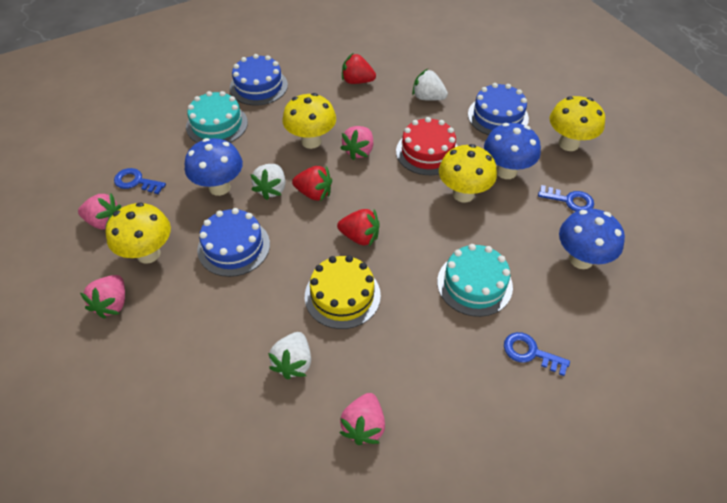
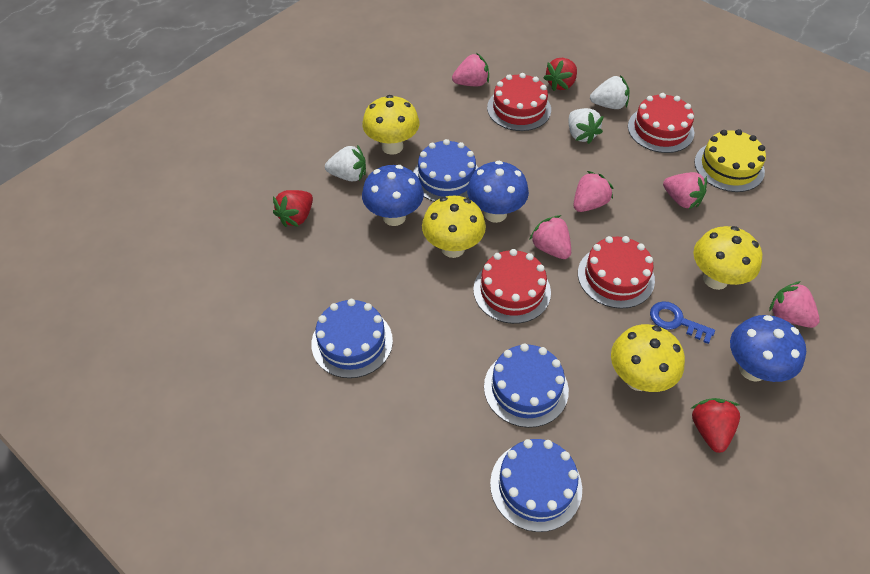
blue cake: [197,208,270,277] [230,54,288,106] [468,83,529,135] = 3 -> [311,299,393,378] [413,139,478,202] [484,344,569,428] [490,439,582,532] = 4
blue key: [114,168,166,194] [504,332,570,376] [538,185,594,212] = 3 -> [650,301,715,344] = 1
pink strawberry: [78,194,121,229] [80,275,125,319] [340,126,373,160] [340,393,385,445] = 4 -> [452,53,489,86] [529,215,571,259] [574,171,614,212] [663,172,707,210] [769,281,820,328] = 5
red cake: [396,117,458,175] = 1 -> [473,249,551,324] [487,73,551,131] [578,236,655,309] [628,93,694,153] = 4
turquoise cake: [186,91,248,143] [437,244,513,317] = 2 -> none = 0

